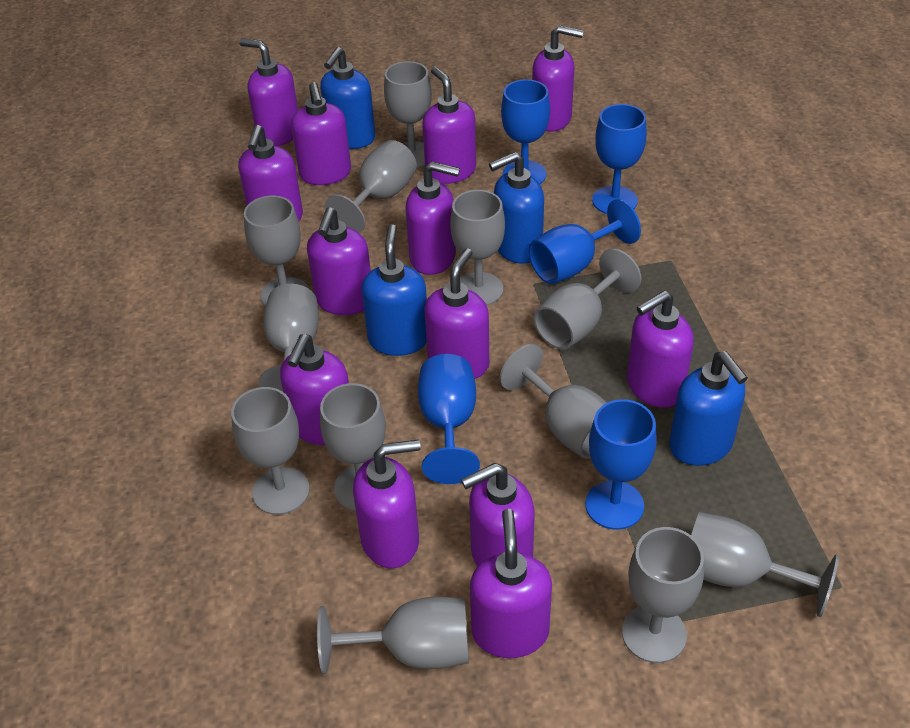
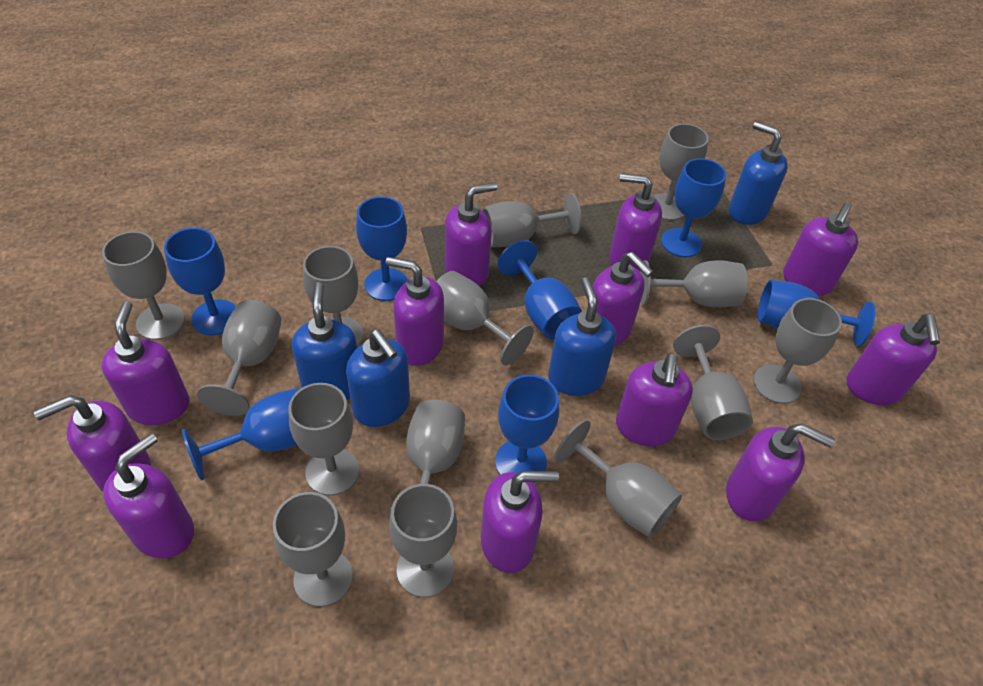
blue goblet: [418,354,480,484] [501,79,550,184] [529,199,641,284] [585,399,657,530] [592,104,647,214] = 5 -> [164,228,236,335] [182,388,300,480] [356,197,408,301] [495,374,559,483] [498,240,582,339] [661,158,726,257] [757,280,876,346] = 7
grey goblet: [231,387,310,515] [244,196,309,307] [259,284,319,392] [317,597,469,674] [320,383,386,511] [325,140,417,233] [384,61,432,168] [450,190,505,305] [500,344,607,459] [534,249,641,349] [622,527,704,663] [691,512,839,617] = 12 -> [102,231,185,340] [197,300,281,416] [273,492,353,607] [288,383,359,496] [303,246,363,346] [389,399,465,516] [389,484,457,598] [436,271,534,365] [482,193,582,247] [554,420,682,537] [640,260,747,308] [654,124,709,220] [673,325,753,440] [753,298,842,404] = 14
purple soap dispenser: [238,125,303,221] [239,38,298,146] [280,334,349,445] [291,82,351,185] [307,207,371,315] [353,439,421,568] [406,161,460,275] [422,67,476,184] [425,248,489,379] [461,463,535,566] [470,509,552,658] [532,25,584,131] [627,291,694,408] = 13 -> [34,396,151,492] [101,301,189,425] [103,433,194,558] [385,257,444,366] [445,182,498,286] [481,471,559,573] [592,252,654,346] [609,173,662,272] [616,353,693,446] [726,424,835,521] [783,203,858,296] [847,314,940,405] = 12

